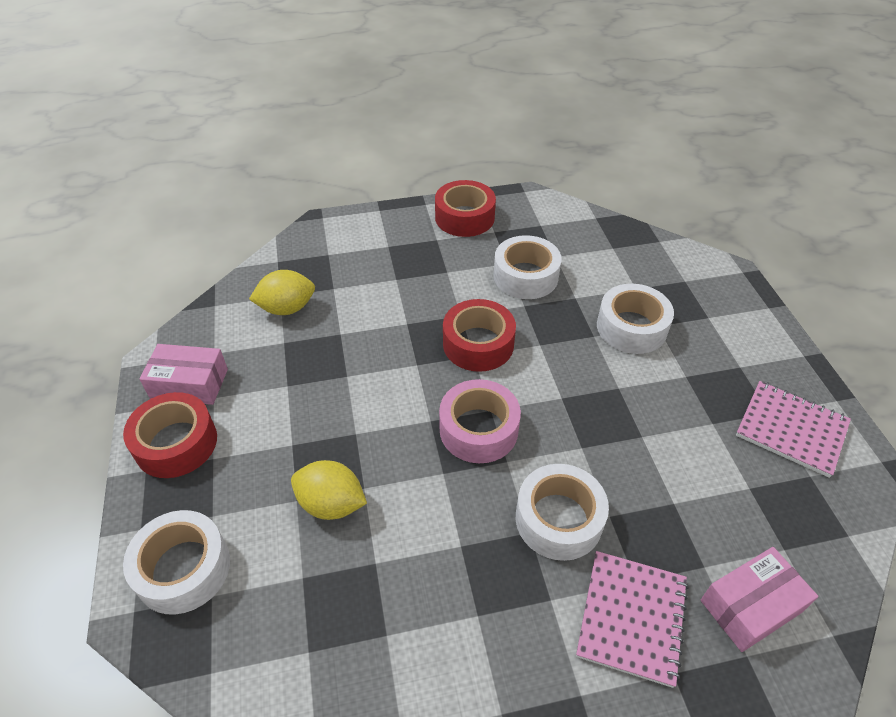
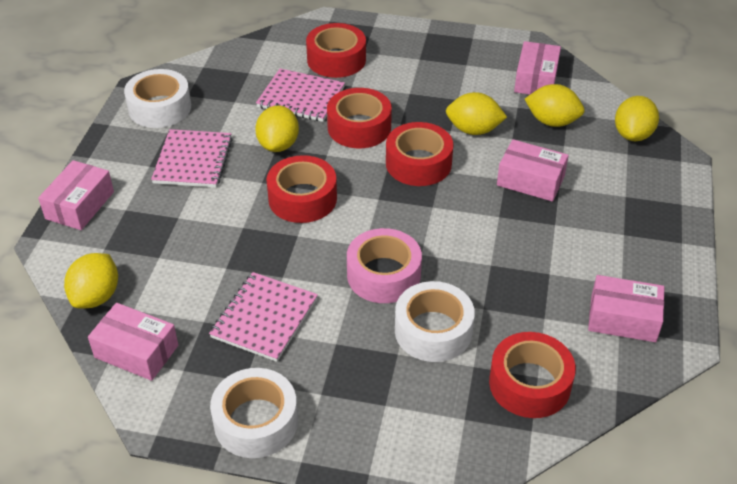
pink box: [140,344,228,405] [701,547,818,652] = 2 -> [38,160,114,230] [88,303,178,381] [497,139,569,202] [514,41,561,95] [588,275,664,342] = 5
pink notebook: [576,551,689,688] [736,381,851,478] = 2 -> [151,129,233,188] [209,272,318,362] [256,68,345,122] = 3
red tape: [123,392,217,478] [435,180,496,237] [443,299,516,372] = 3 -> [266,155,337,223] [306,23,366,78] [327,88,392,148] [386,122,453,186] [489,332,576,418] = 5
white tape: [123,510,230,615] [493,235,562,299] [516,464,609,561] [597,284,674,354] = 4 -> [124,69,191,128] [210,368,298,458] [395,281,475,362] = 3
yellow lemon: [249,270,315,315] [291,460,367,520] = 2 -> [64,253,118,309] [255,106,299,152] [446,92,507,135] [525,84,585,127] [615,96,659,141] = 5

